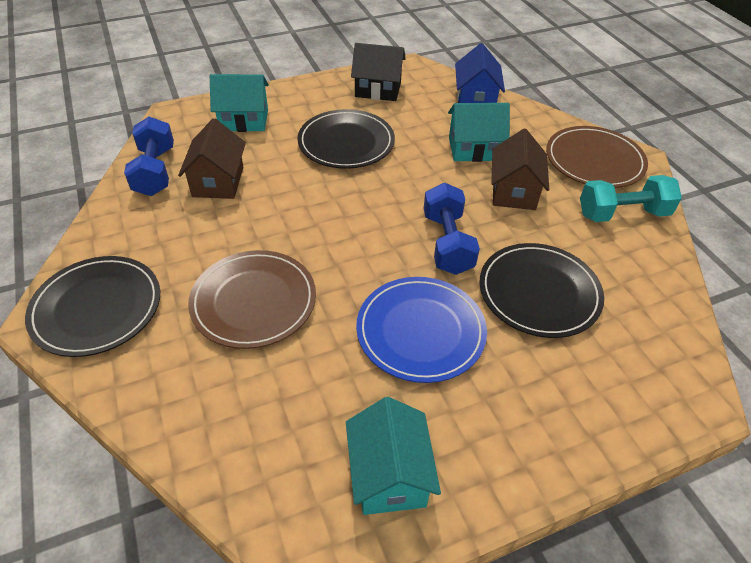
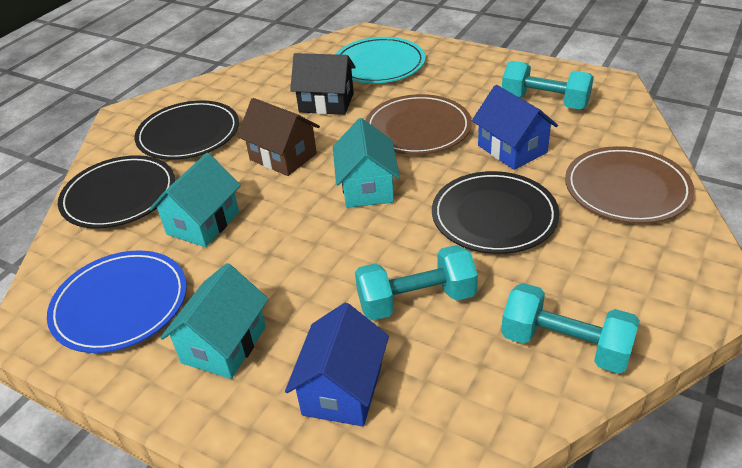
blue dumbbell: [124,117,174,196] [424,183,480,275] = 2 -> none = 0
blue house: [455,43,505,103] = 1 -> [285,303,389,426] [472,85,558,170] = 2
brown house: [178,118,246,199] [491,129,549,210] = 2 -> [237,98,320,176] = 1
turquoise dumbbell: [580,175,682,222] = 1 -> [355,245,478,321] [501,283,640,374] [502,61,594,109] = 3
turquoise plate: none = 0 -> [335,37,425,83] = 1

